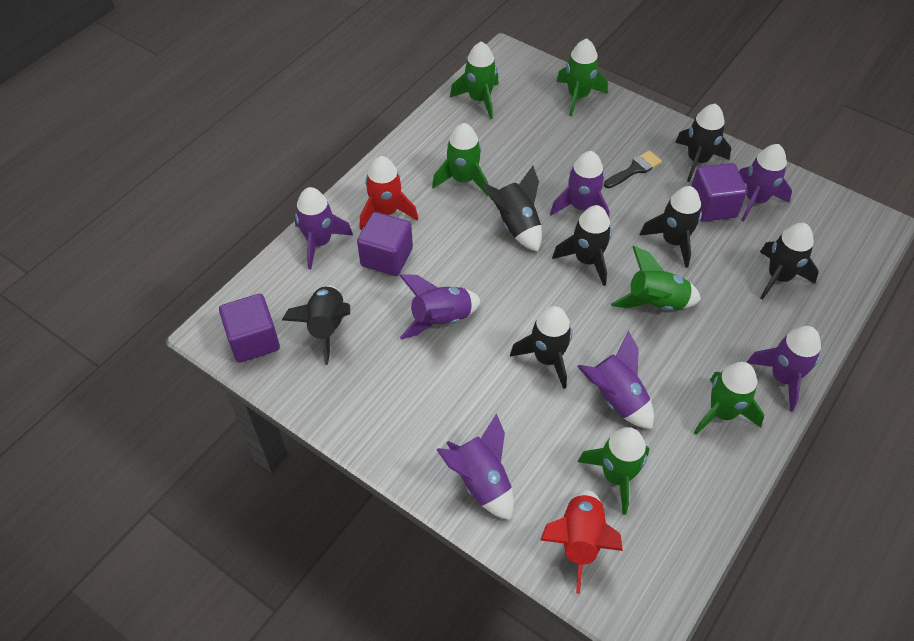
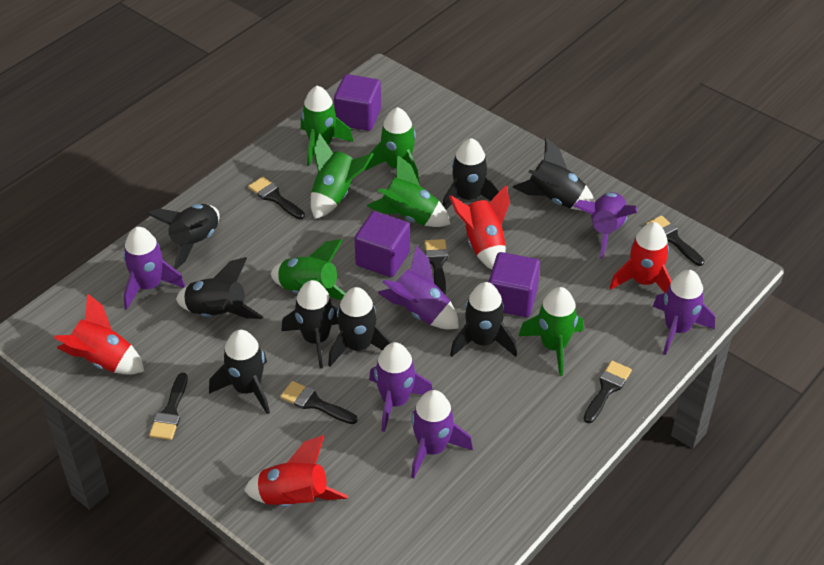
black brush: [604,151,662,188] = 1 -> [149,373,188,440] [248,177,305,219] [280,381,358,424] [425,239,448,294] [584,361,632,423] [646,215,705,266] = 6
black rocket: [282,285,350,365] [482,166,542,252] [510,306,572,389] [552,205,612,286] [639,186,702,268] [675,103,731,182] [760,223,819,300] = 7 -> [147,204,220,270] [176,257,263,319] [209,330,270,414] [281,280,338,368] [328,287,392,367] [442,138,499,210] [450,282,517,357] [513,138,595,210] = 8
purple rocket: [294,187,353,269] [399,274,481,340] [436,413,514,521] [550,151,610,217] [577,331,654,429] [739,144,792,222] [746,326,821,411] = 7 -> [123,227,186,309] [369,342,433,432] [378,245,459,329] [411,390,473,478] [574,192,637,259] [653,270,715,355] = 6
red rocket: [360,156,418,230] [540,490,623,594] = 2 -> [54,293,145,375] [244,435,348,507] [449,185,510,270] [610,222,672,293] = 4

